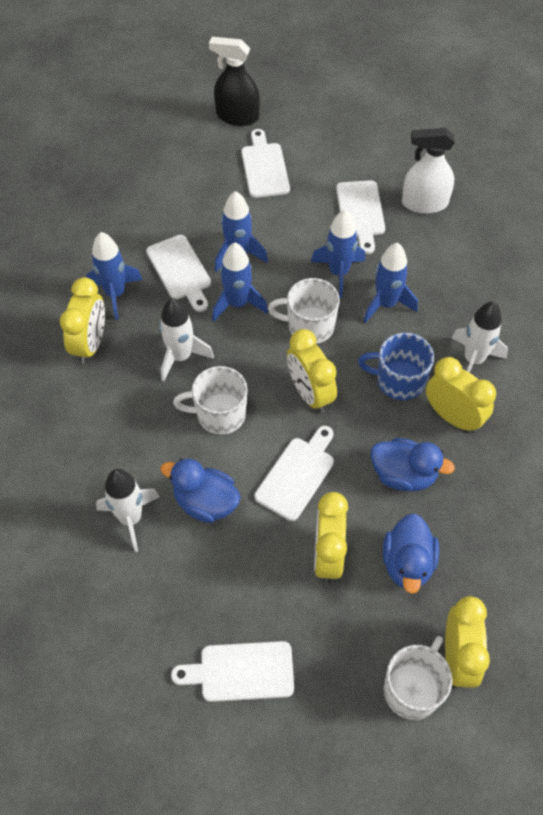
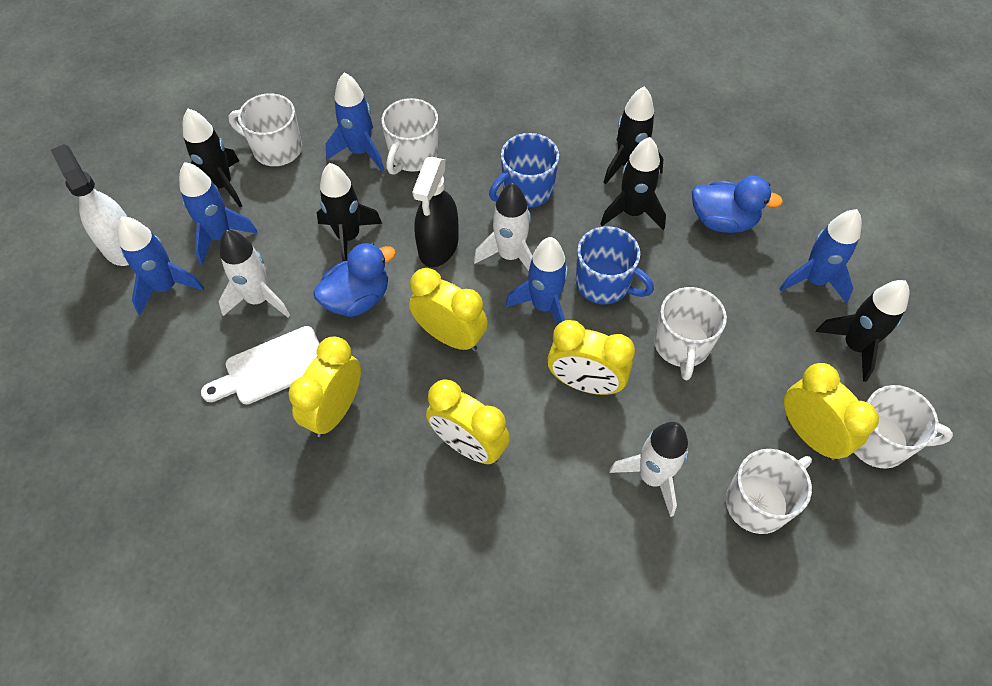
black rocket: none = 0 -> [183,109,242,207] [317,163,382,261] [600,137,666,230] [603,86,663,184] [816,280,909,382] = 5
blue duck: [160,458,241,523] [371,438,455,491] [383,513,439,594] = 3 -> [313,243,396,317] [692,176,783,233] = 2
blue mug: [358,333,434,400] = 1 -> [489,133,559,208] [576,226,654,304] = 2
white cutting board: [146,235,211,312] [171,641,294,702] [241,129,290,198] [254,426,334,521] [336,180,385,254] = 5 -> [201,326,320,404] = 1
white mug: [173,366,248,435] [268,278,340,344] [384,636,452,720] = 3 -> [228,93,302,166] [381,98,439,175] [654,287,727,380] [726,449,812,534] [854,385,953,469] = 5

